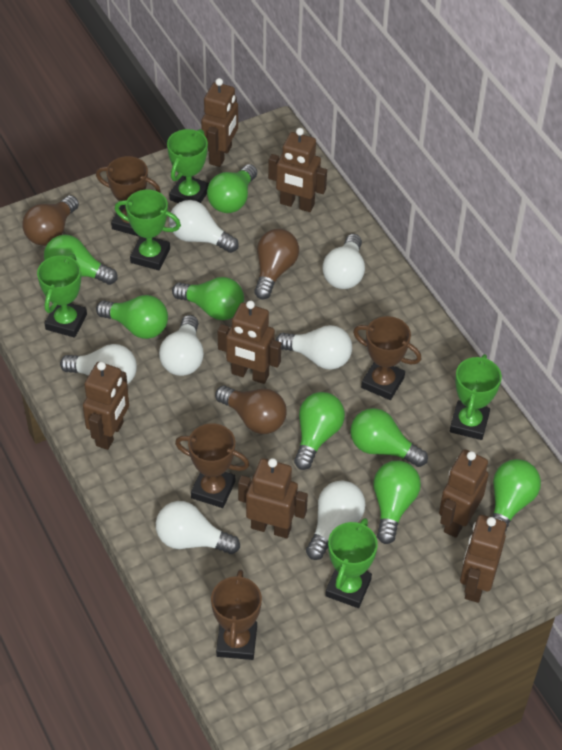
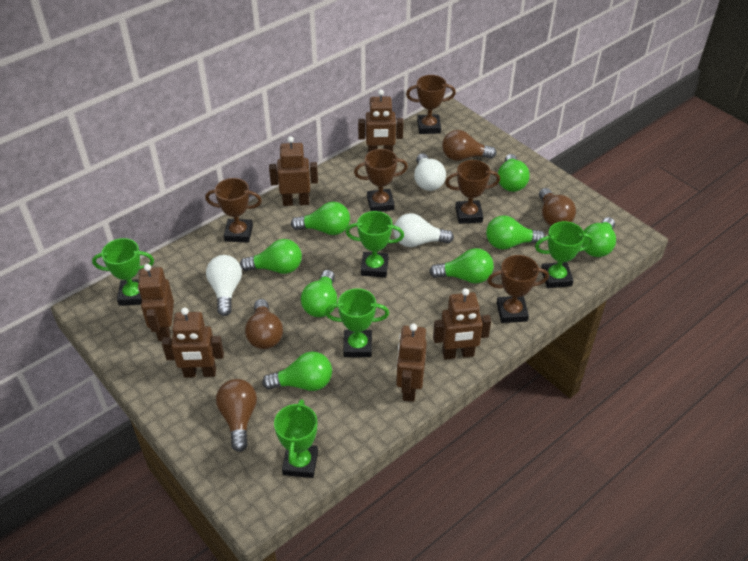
brown light bulb: [22,195,79,246] [215,386,287,434] [254,229,299,299] = 3 -> [216,379,257,452] [245,299,283,349] [442,130,497,161] [539,188,576,226] = 4
brown robot: [83,362,129,450] [201,78,238,167] [218,301,281,384] [238,458,308,538] [268,128,327,212] [439,449,489,538] [460,515,507,603] = 7 -> [138,264,174,341] [162,308,224,378] [269,136,318,206] [358,89,404,152] [396,324,427,402] [433,288,491,360] = 6
brown trophy: [96,156,161,237] [175,423,249,508] [211,569,262,660] [353,316,421,400] = 4 -> [205,178,262,243] [354,149,408,212] [406,75,456,134] [445,160,500,224] [487,255,549,323] = 5
white light bulb: [60,344,137,384] [156,501,240,554] [159,315,204,376] [169,200,239,253] [276,325,352,370] [306,481,366,560] [322,234,365,289] = 7 -> [206,255,242,316] [394,213,454,247] [414,153,446,191] = 3

